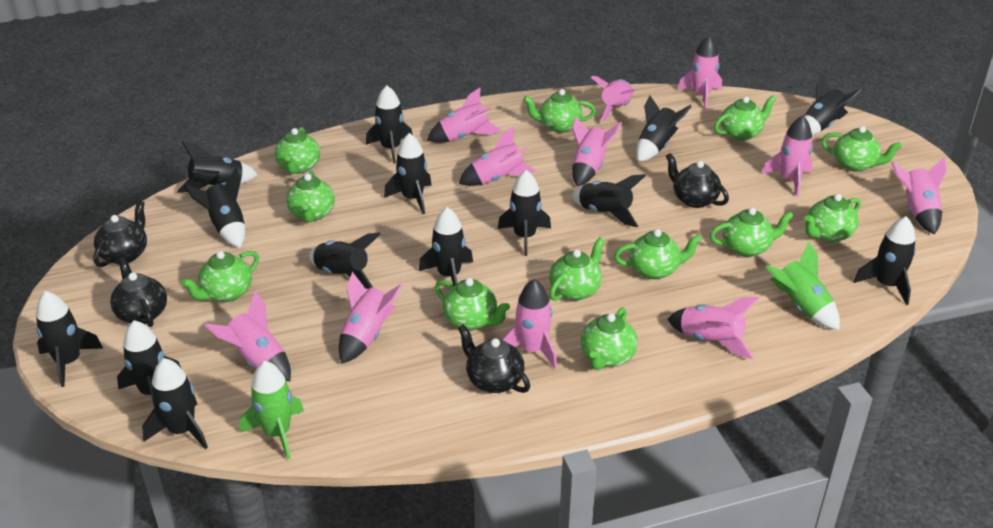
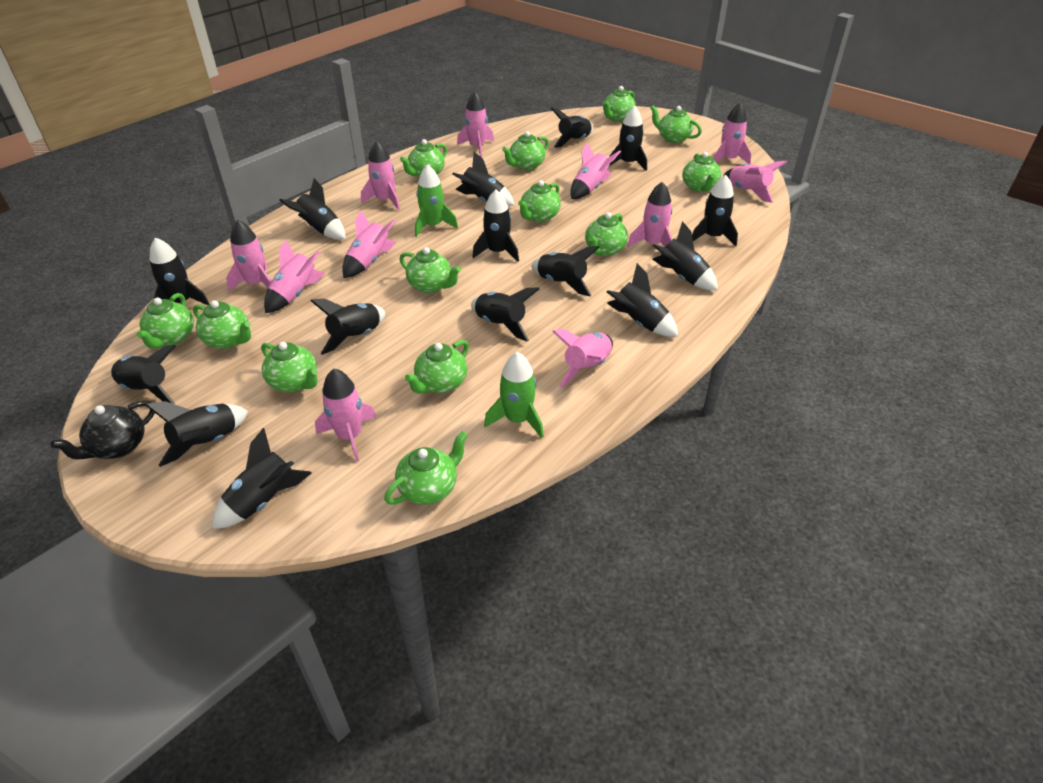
black rocket: [36,291,103,387] [117,320,182,408] [142,358,208,449] [177,141,258,193] [185,168,245,248] [309,233,380,289] [366,85,413,164] [384,133,432,214] [419,207,473,286] [498,170,551,256] [571,174,646,227] [636,95,692,162] [804,76,862,135] [853,216,916,305] = 14 -> [111,345,176,404] [145,401,248,467] [149,237,209,305] [212,428,312,529] [279,178,346,240] [310,299,385,355] [452,152,515,206] [471,288,539,341] [473,189,519,262] [531,246,600,296] [551,107,593,148] [607,263,678,337] [609,106,647,171] [653,221,718,290] [692,175,738,246] = 15
black teapot: [93,200,147,267] [110,257,167,327] [458,324,530,393] [666,153,729,208] = 4 -> [51,401,155,459] = 1
green teapot: [181,251,259,302] [274,127,320,174] [286,171,335,223] [435,278,510,330] [523,89,596,133] [549,237,604,301] [581,307,638,370] [614,229,702,279] [710,208,794,257] [714,95,776,141] [804,194,861,242] [821,126,902,172] = 12 -> [136,293,194,349] [193,300,251,349] [261,342,318,392] [384,431,468,505] [400,139,447,177] [400,247,461,293] [405,340,469,394] [502,131,549,170] [518,180,561,222] [585,212,628,256] [603,86,636,122] [651,105,702,143] [682,152,721,192] = 13

